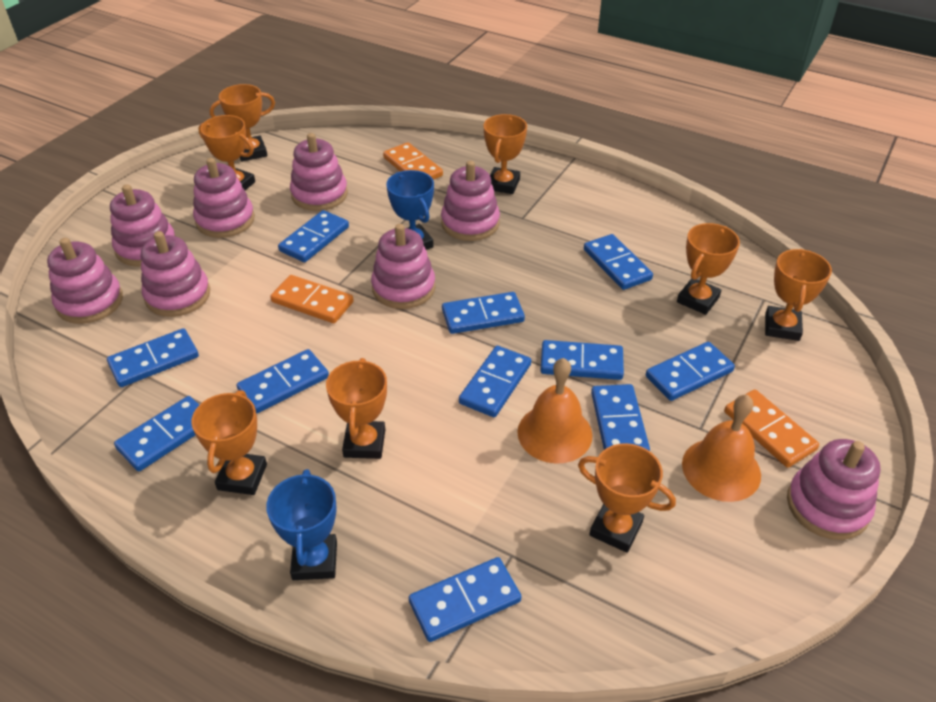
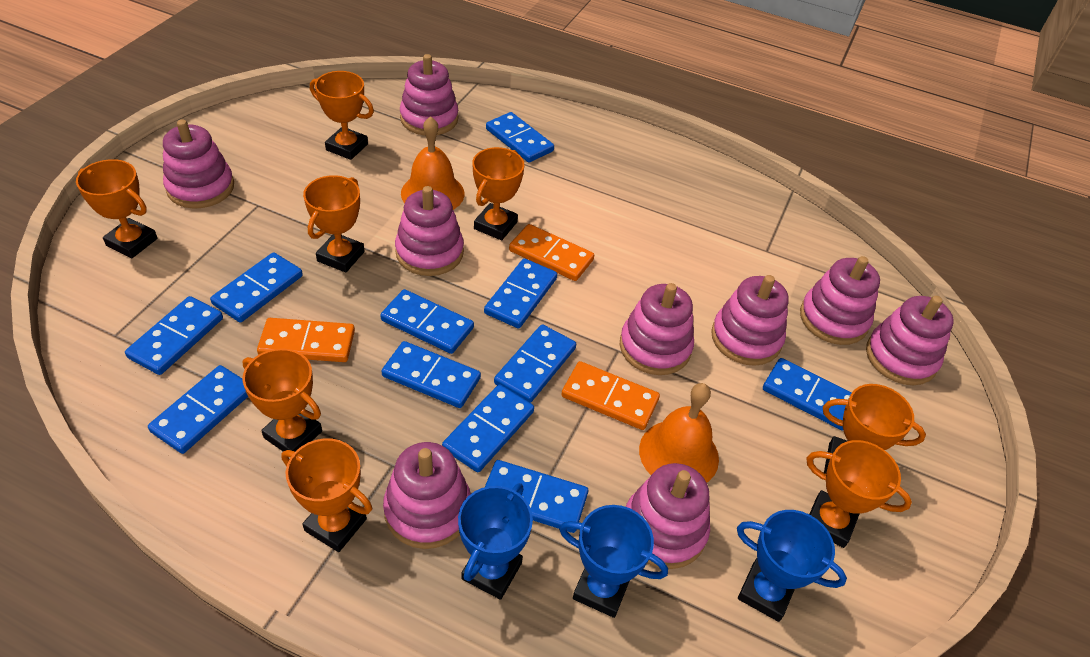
blue trophy: [266,469,337,580] [386,170,434,250] = 2 -> [458,483,533,600] [559,505,668,618] [737,510,847,622] = 3
pink stacking toy: [47,238,123,324] [110,184,175,267] [141,231,210,317] [193,158,255,238] [290,133,348,211] [371,224,436,309] [441,161,500,241] [787,439,881,540] = 8 -> [163,119,234,209] [383,442,471,549] [395,186,464,276] [400,54,458,135] [620,283,694,375] [626,463,710,569] [711,275,789,366] [800,256,880,345] [866,296,954,385] = 9

